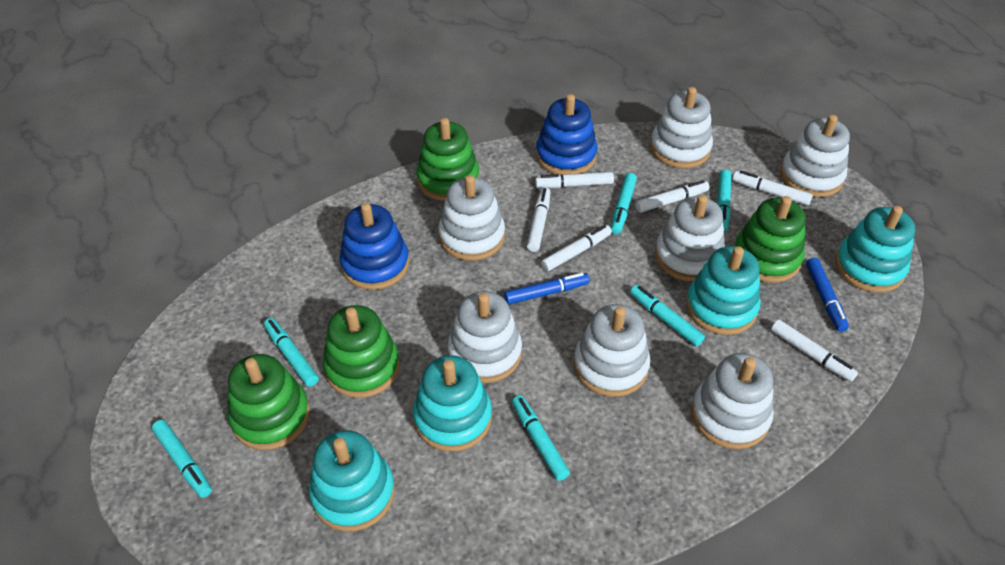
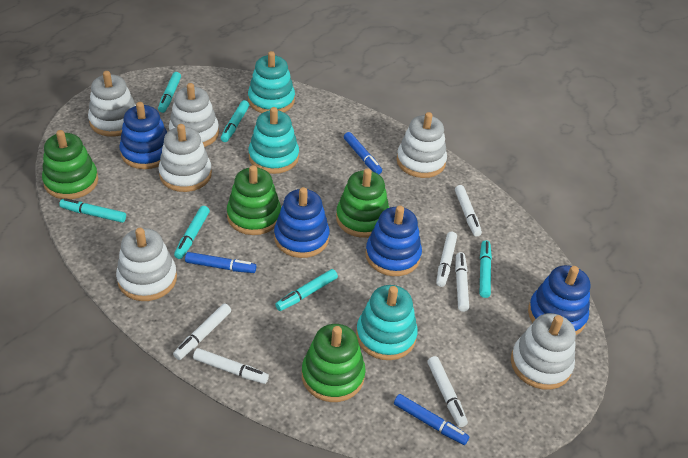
blue marker: [504,273,590,305] [806,258,849,332] = 2 -> [185,252,256,273] [344,132,382,174] [394,394,470,445] = 3
blue stacking toy: [339,203,409,290] [536,94,597,175] = 2 -> [119,102,167,169] [274,187,330,258] [365,206,422,276] [528,265,590,335] = 4
turquoise stacking toy: [309,430,395,532] [413,355,492,452] [686,246,760,335] [835,206,915,293] = 4 -> [248,51,295,113] [249,107,299,174] [356,285,418,360] = 3
white stacking toy: [438,175,505,261] [448,291,522,383] [574,304,650,397] [651,87,713,168] [655,195,725,281] [692,353,774,449] [781,115,850,197] = 7 -> [88,71,136,137] [116,228,177,301] [159,124,212,192] [169,83,219,147] [397,112,447,178] [511,313,576,390] = 6

